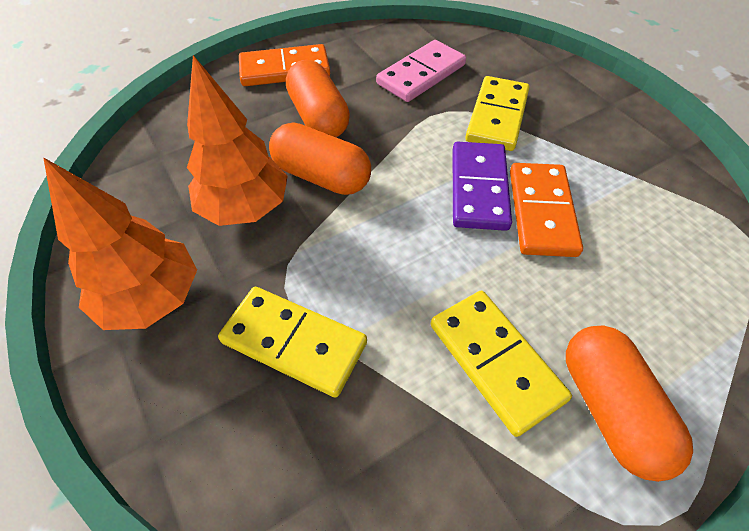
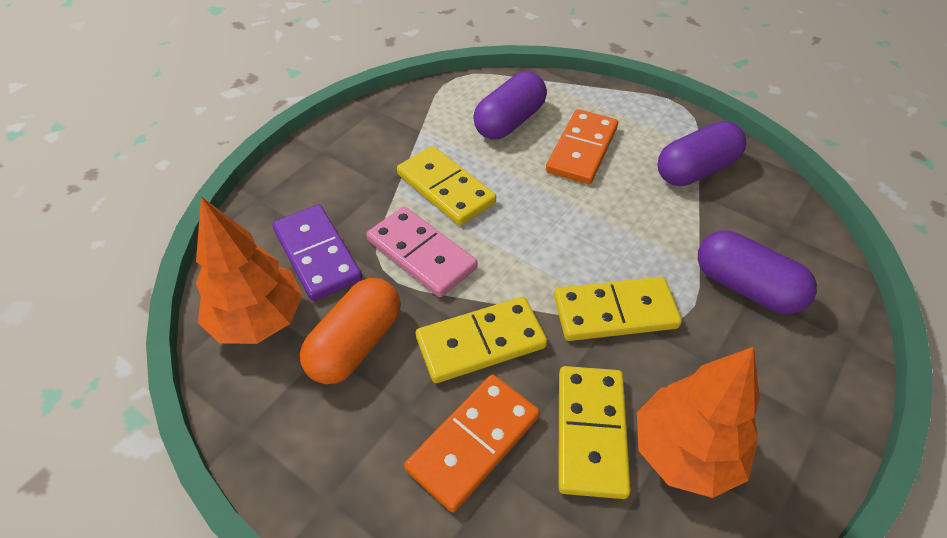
orange capsule: [269,122,371,195] [286,60,350,137] [566,326,693,482] = 3 -> [300,278,401,384] = 1
purple capsule: none = 0 -> [473,72,547,140] [658,121,746,186] [698,231,817,314] = 3
yellow domino: [218,287,367,398] [431,291,572,437] [465,76,530,151] = 3 -> [397,146,496,226] [416,297,547,383] [554,277,682,341] [558,366,631,499] = 4

